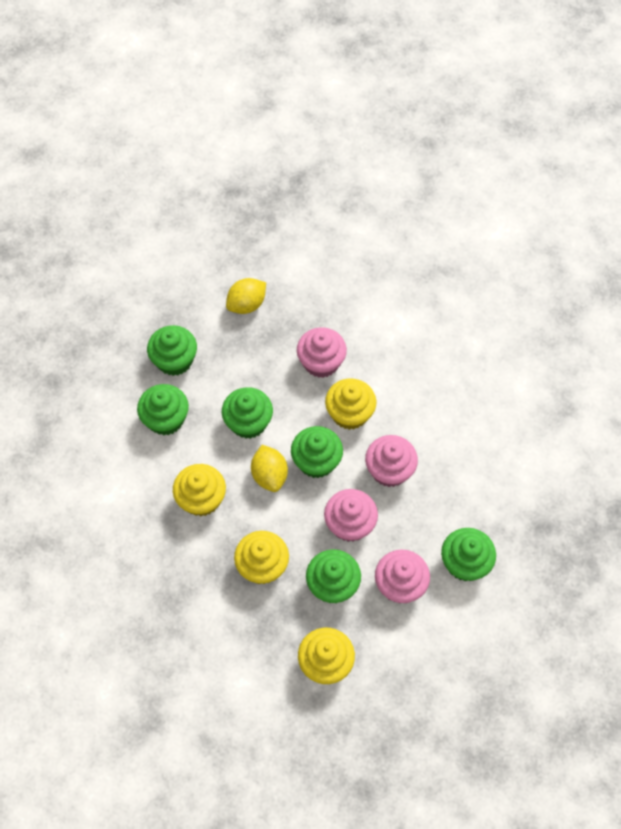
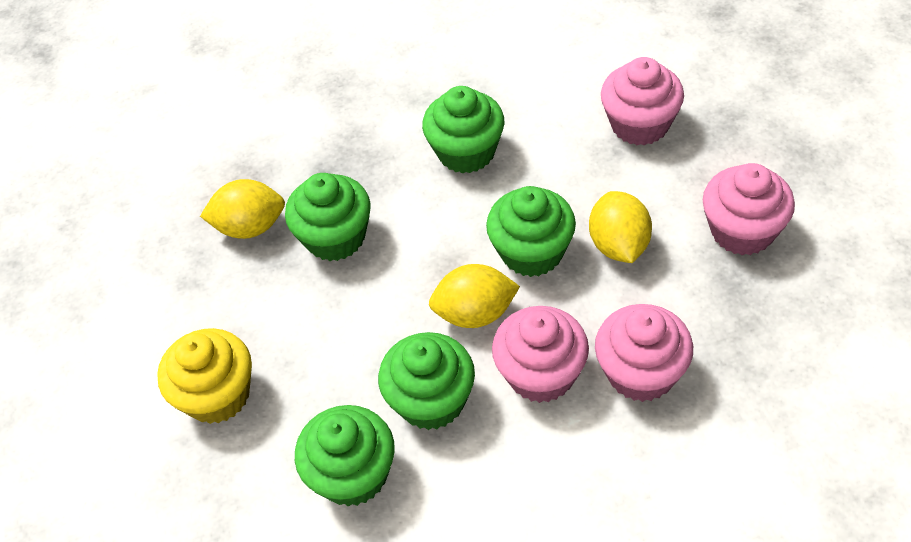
green cupcake: [137,384,189,435] [147,325,197,376] [222,387,273,439] [291,426,343,478] [306,549,361,603] [441,528,496,581] = 6 -> [285,173,371,261] [295,405,395,507] [378,332,475,430] [422,86,504,174] [486,186,576,277] = 5
yellow cupcake: [173,464,226,516] [234,531,289,584] [298,628,355,684] [325,378,376,430] = 4 -> [157,328,252,424] = 1
yellow lemon: [226,278,266,314] [251,445,288,492] = 2 -> [200,179,285,239] [429,264,520,328] [589,191,652,263] = 3

